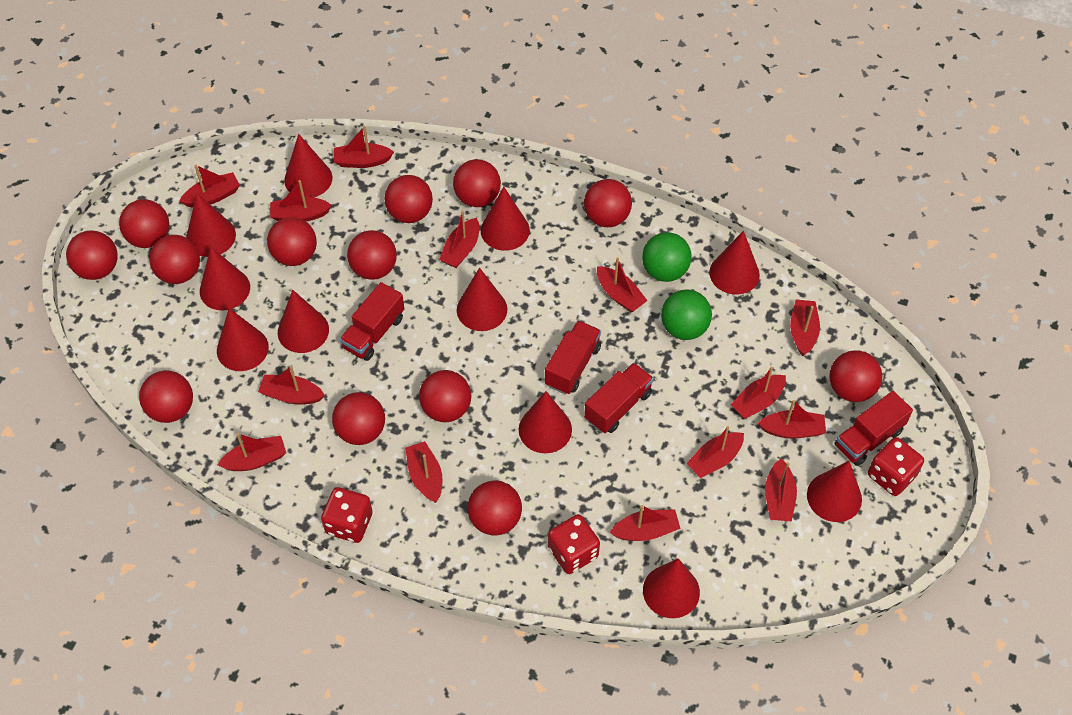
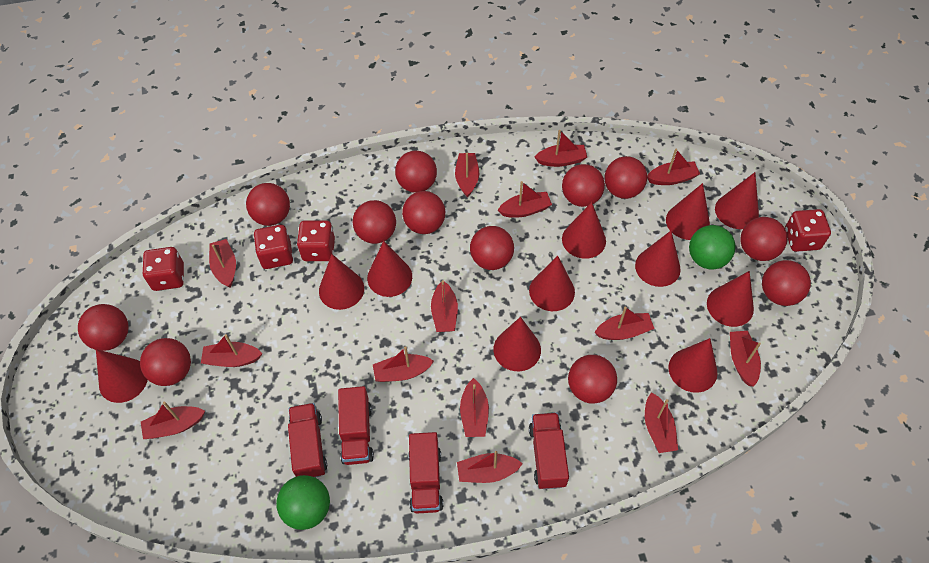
red ball: [66,231,118,280] [119,199,169,248] [139,370,193,423] [149,235,200,284] [267,217,317,266] [332,392,385,445] [347,230,397,280] [384,175,433,223] [419,370,471,422] [453,159,501,207] [467,481,522,535] [584,179,632,227] [829,350,882,402] = 13 -> [78,304,129,351] [140,338,191,386] [246,183,290,226] [353,200,396,244] [395,151,437,193] [402,191,445,234] [470,226,514,270] [562,164,605,207] [568,355,617,404] [604,156,647,199] [740,217,787,261] [762,260,811,306] = 12
red dice: [321,487,373,543] [548,514,600,574] [868,437,924,496] = 3 -> [143,247,184,291] [254,225,293,269] [297,220,335,261] [785,209,831,252] = 4

